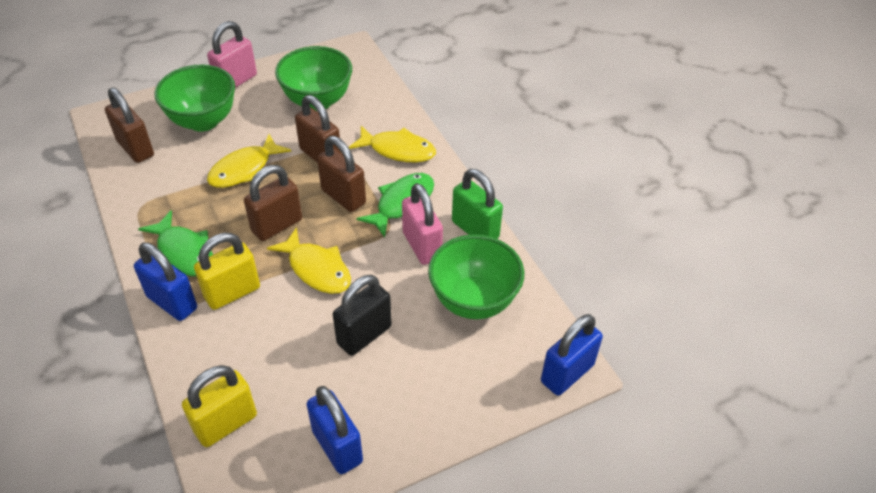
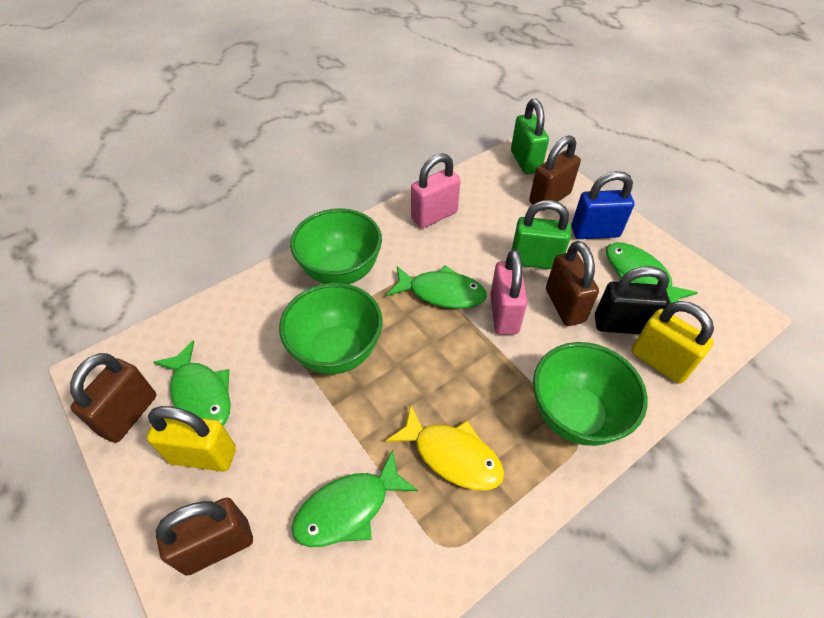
blue padlock: [134,242,197,321] [306,386,363,474] [541,314,603,396] = 3 -> [571,171,634,239] = 1
green fish: [138,210,213,276] [356,173,434,237] = 2 -> [153,340,231,425] [291,450,418,547] [387,265,487,309] [606,242,698,304] = 4
green padlock: [452,169,503,239] = 1 -> [511,99,549,174] [512,200,571,269] = 2
yellow fish: [207,134,291,188] [267,227,351,294] [349,126,436,162] = 3 -> [386,404,504,491] = 1

